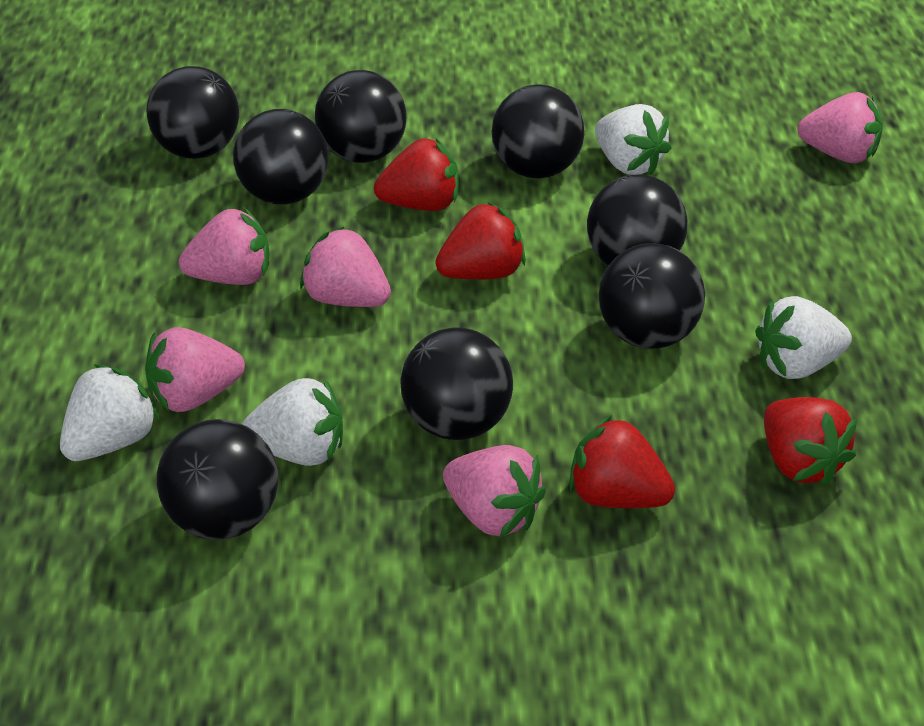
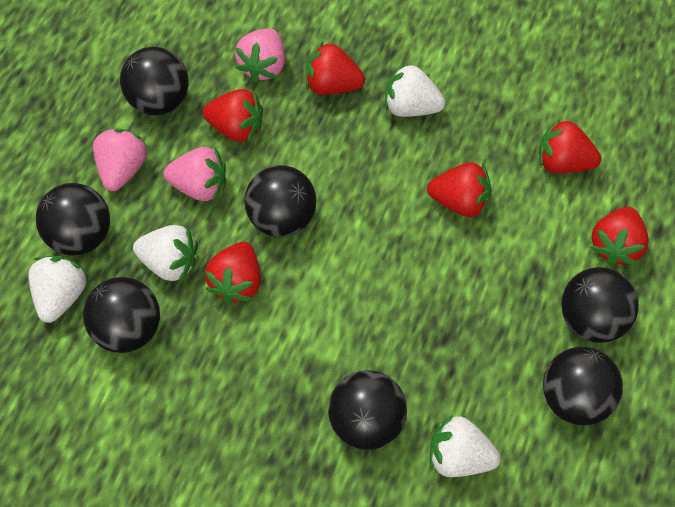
black ball: [146,66,239,159] [157,419,278,540] [233,109,328,204] [315,70,407,163] [401,327,513,440] [492,84,584,179] [587,174,687,265] [599,243,705,349] = 8 -> [36,183,110,256] [83,277,160,353] [120,47,189,115] [244,165,316,237] [328,370,407,450] [543,347,623,426] [561,267,639,343] = 7
pink strawberry: [145,327,245,412] [179,208,269,285] [300,227,391,307] [443,445,546,537] [798,92,883,163] = 5 -> [93,129,147,191] [163,147,226,201] [235,28,285,83] = 3
red strawberry: [374,138,459,211] [435,202,526,280] [569,415,675,508] [764,397,857,486] = 4 -> [202,89,263,143] [205,242,261,304] [305,41,365,95] [427,162,491,217] [539,118,601,173] [590,207,649,265] = 6

